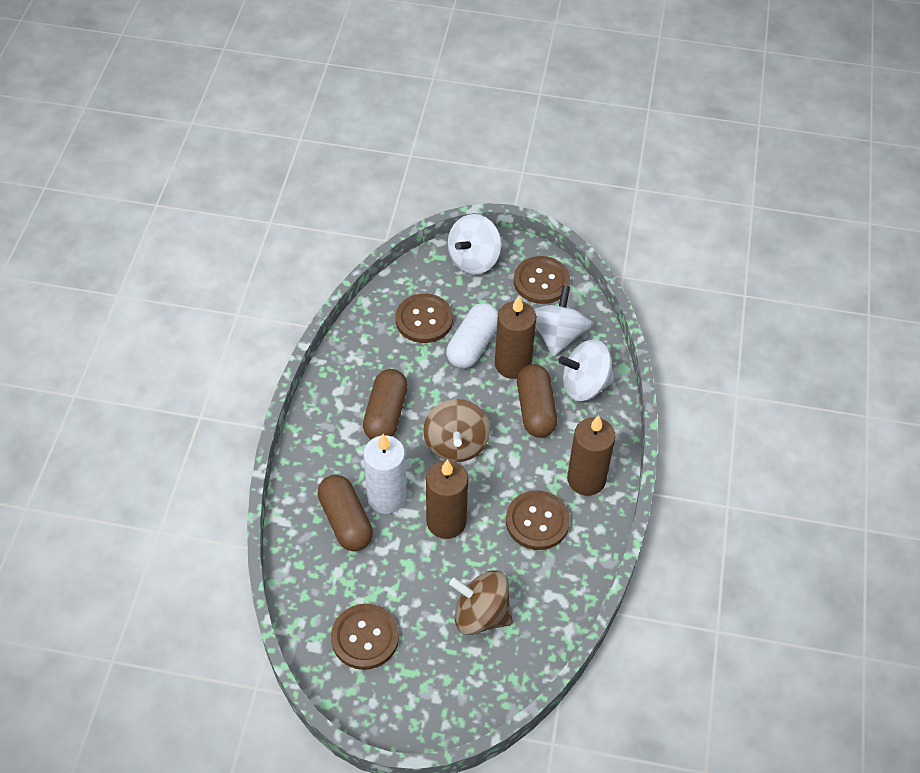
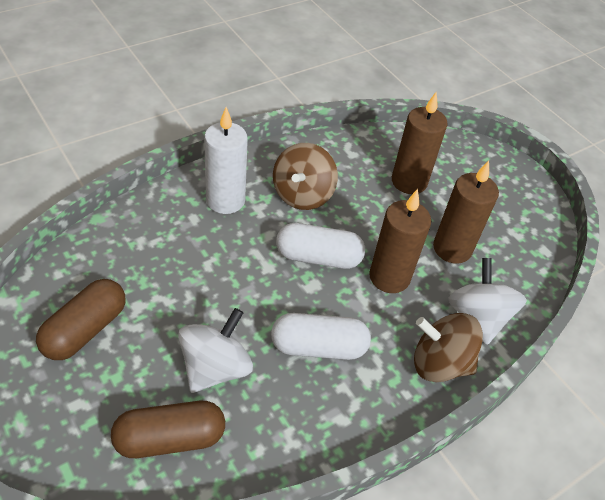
brown button: [331,604,399,670] [396,293,453,343] [506,490,570,550] [514,256,570,304] = 4 -> none = 0
brown capsule: [317,475,373,551] [363,369,408,439] [517,364,557,438] = 3 -> [36,279,125,360] [111,401,225,458] = 2
white capsule: [446,303,498,369] = 1 -> [271,313,371,360] [276,223,365,269] = 2
white spinning top: [448,214,501,274] [534,285,591,357] [558,340,614,401] = 3 -> [178,308,253,393] [448,258,527,345] = 2

